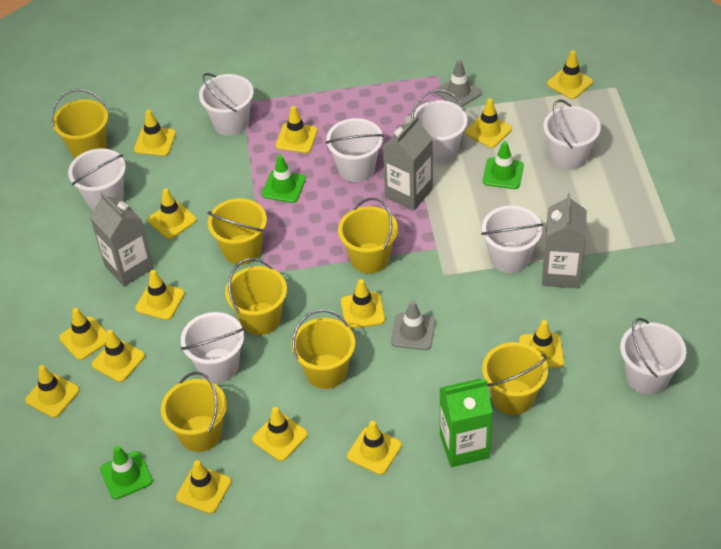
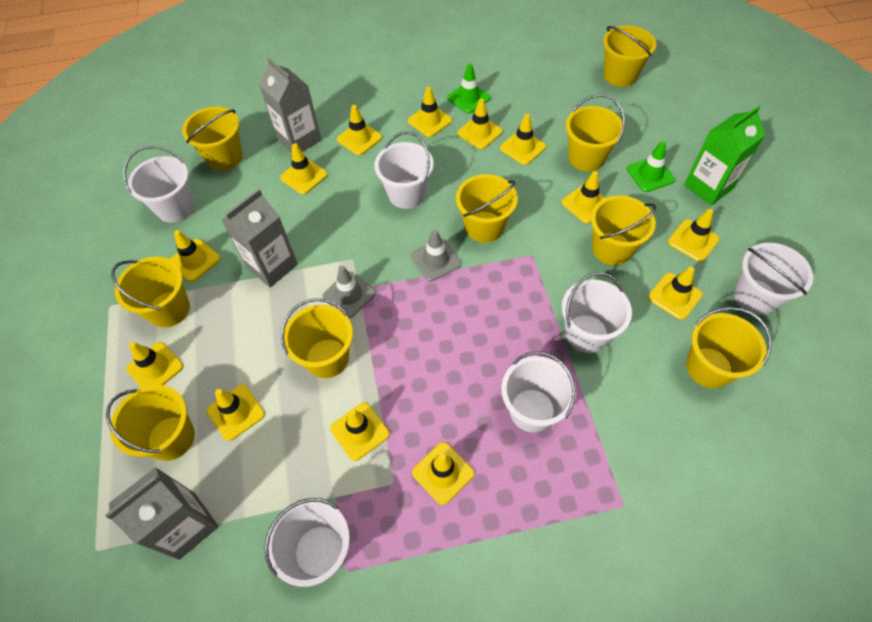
green traffic cone: [100,446,153,500] [262,155,306,203] [483,141,524,189] = 3 -> [447,63,491,114] [627,141,675,192] = 2
white bucket: [68,148,126,211] [181,312,244,383] [199,73,254,136] [325,118,384,182] [411,90,467,164] [481,205,543,273] [543,99,601,170] [620,318,686,395] = 8 -> [123,146,195,223] [264,498,350,587] [374,131,434,209] [501,351,576,432] [562,272,632,353] [734,243,813,315] = 6
yellow bucket: [51,89,108,158] [161,372,227,452] [207,198,267,265] [225,258,287,335] [291,309,355,389] [338,198,398,274] [482,342,548,415] = 7 -> [106,385,195,461] [111,257,190,328] [182,106,242,171] [281,298,353,378] [456,174,518,243] [566,94,625,171] [591,195,656,265] [603,25,656,87] [686,307,772,388] = 9
yellow traffic cone: [25,365,80,418] [59,308,107,360] [92,330,145,382] [134,110,176,156] [135,270,185,320] [148,188,197,239] [176,460,231,514] [252,407,308,461] [276,106,318,153] [341,279,385,329] [347,421,402,475] [465,98,512,148] [519,320,564,368] [547,50,593,99] = 14 -> [126,342,183,388] [170,230,220,282] [207,385,265,441] [280,143,328,195] [330,403,390,461] [337,105,382,156] [408,87,452,137] [412,442,474,505] [457,98,503,149] [500,114,546,165] [562,171,605,224] [648,266,703,320] [668,209,720,262] = 13

